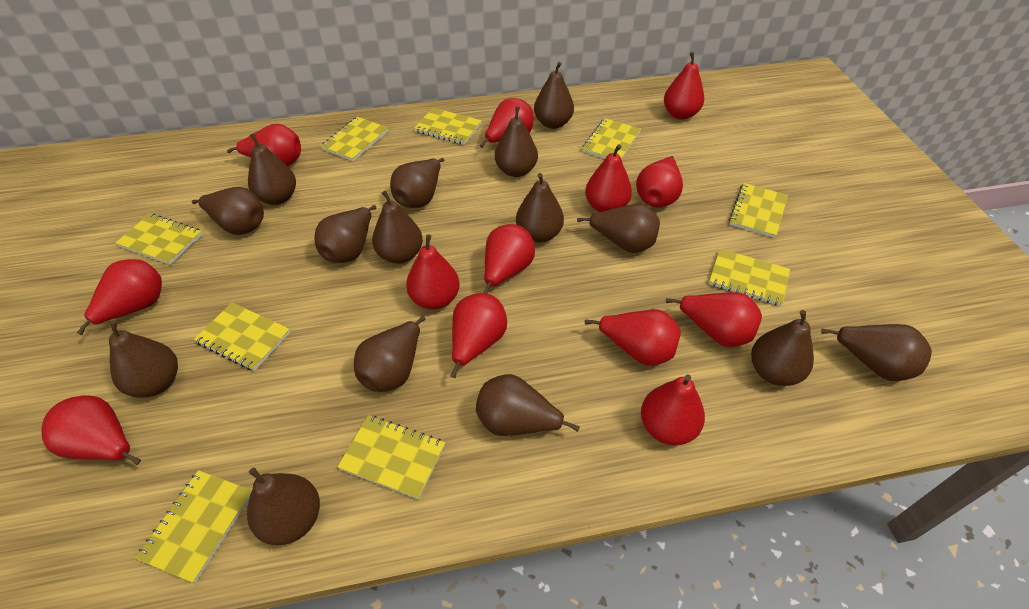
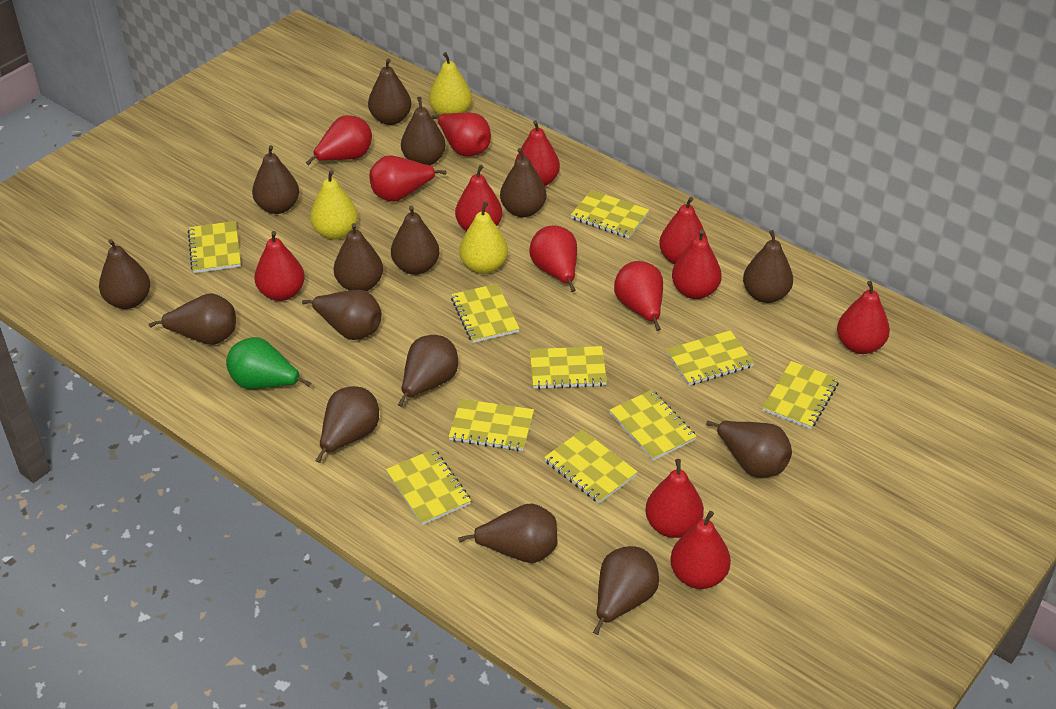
green pear: none = 0 -> [226,337,311,389] = 1
yellow notebook: [116,213,203,265] [135,470,252,583] [194,303,290,371] [321,117,388,161] [338,415,445,500] [414,108,482,145] [582,118,641,160] [709,249,790,306] [729,183,788,238] = 9 -> [188,221,241,273] [386,449,471,525] [448,399,534,451] [451,284,520,343] [530,346,607,389] [544,430,638,504] [571,190,649,238] [609,390,697,461] [666,330,754,386] [762,361,839,429] = 10
yellow pear: none = 0 -> [310,170,358,240] [429,52,472,115] [459,202,508,274] = 3

